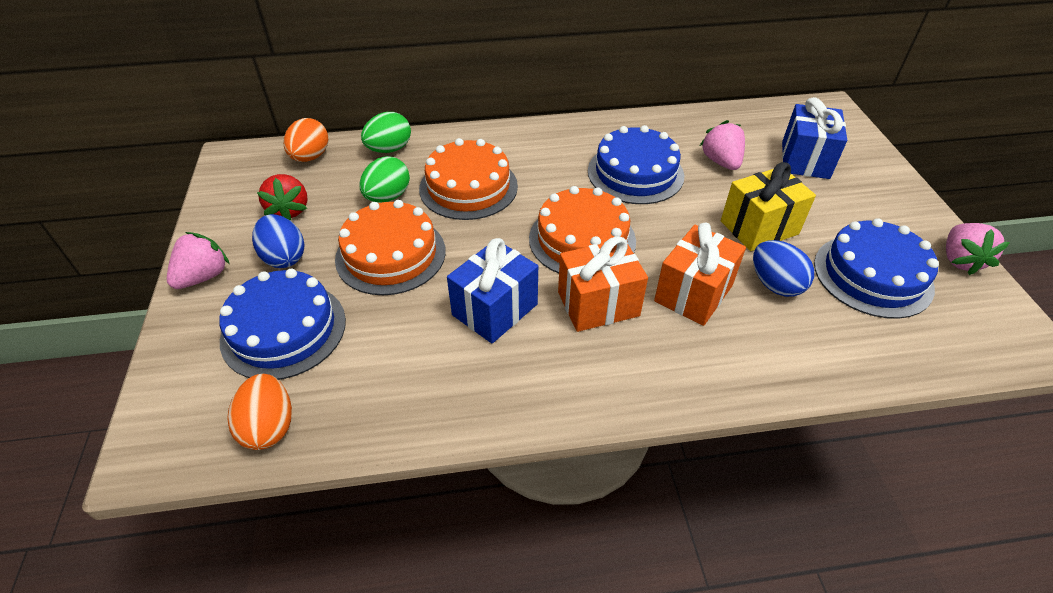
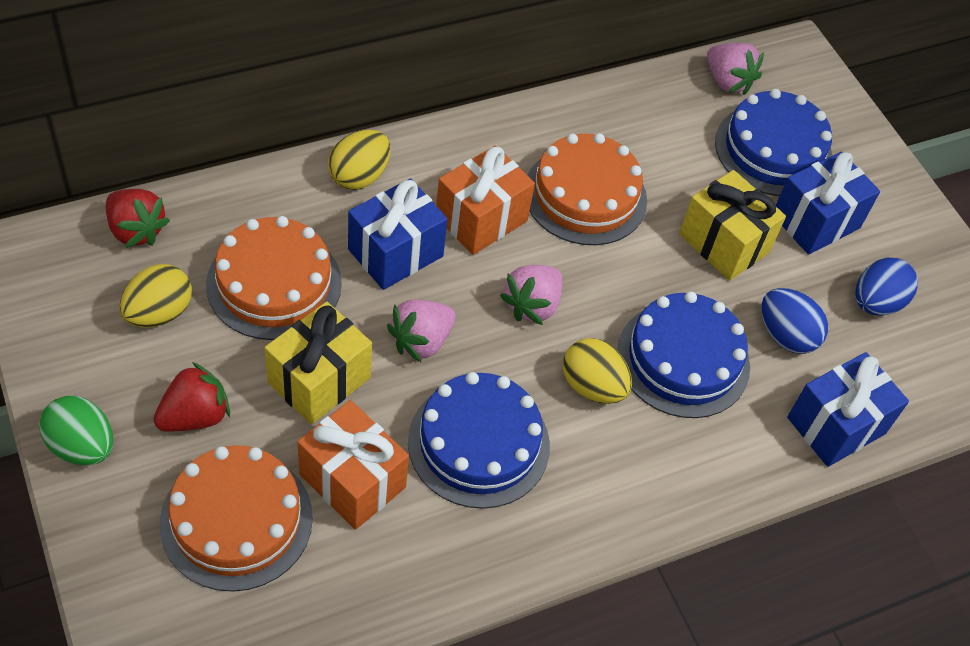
blue gift: [447,238,538,343] [782,97,847,179] = 2 -> [348,178,447,290] [776,152,880,255] [787,352,909,467] = 3
green egg: [359,156,410,202] [361,112,411,153] = 2 -> [39,395,113,465] = 1
orange egg: [227,374,292,450] [284,118,328,162] = 2 -> none = 0
red strawberry: [257,174,308,221] = 1 -> [106,189,170,248] [153,362,230,431] = 2
yellow egg: none = 0 -> [119,264,192,327] [328,130,390,190] [563,338,632,404] = 3
yellow gift: [721,162,816,251] = 1 -> [265,302,372,424] [679,170,786,281] = 2

